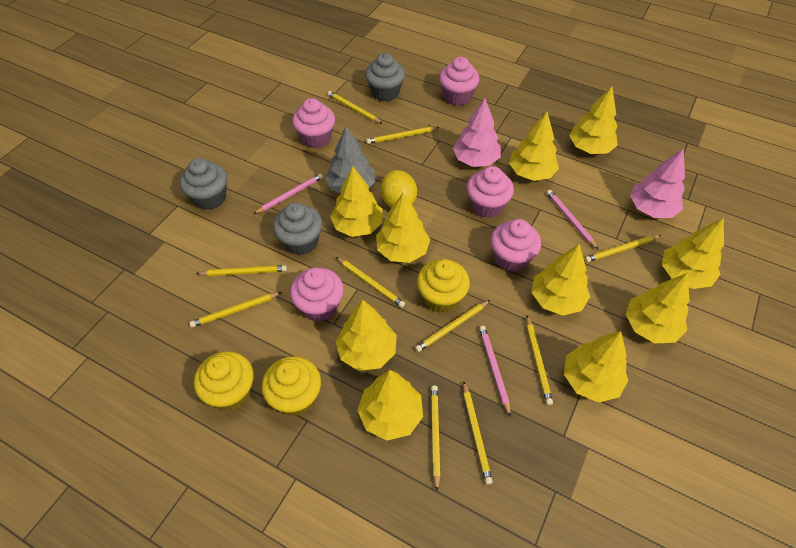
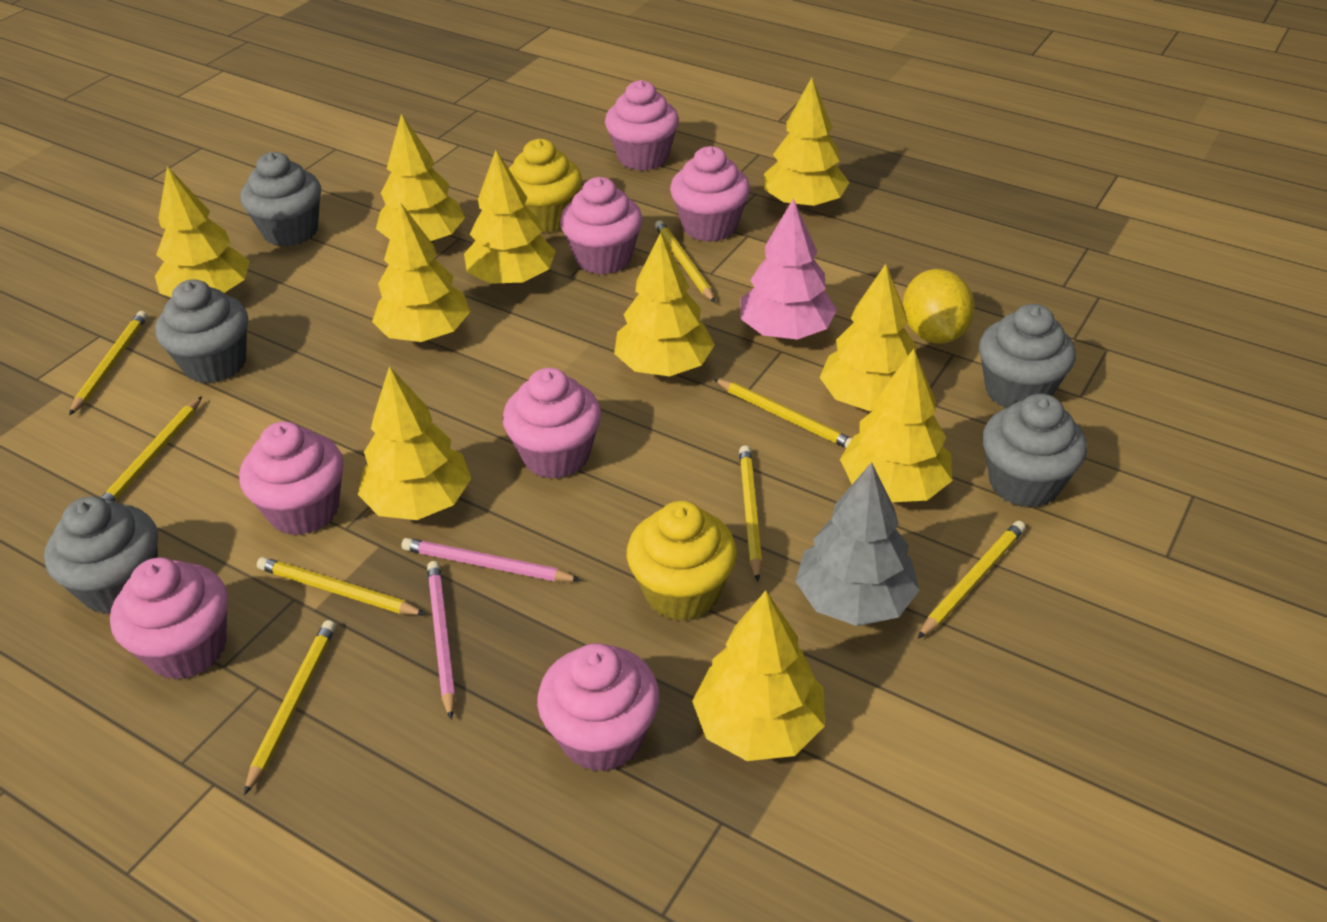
grey cupcake: [180,158,227,210] [273,203,323,255] [365,53,405,101] = 3 -> [44,497,158,614] [155,279,248,383] [240,152,321,247] [979,304,1076,408] [982,394,1087,508] = 5
pink cupcake: [290,268,344,322] [292,98,335,148] [439,57,480,106] [467,166,514,218] [491,219,541,272] = 5 -> [110,558,228,680] [239,421,344,535] [502,368,601,479] [537,643,660,772] [560,177,643,275] [605,80,679,171] [670,146,750,242] = 7
pink pencil: [254,173,323,214] [479,326,511,417] [547,190,598,249] = 3 -> [401,538,580,581] [427,561,455,719] = 2
pink tree: [453,99,501,167] [630,148,685,218] = 2 -> [740,198,837,340] = 1
yellow cupcake: [194,351,254,411] [262,356,321,416] [417,259,470,313] = 3 -> [508,139,582,233] [627,501,737,621] = 2
yellow pencil: [189,292,282,328] [196,265,287,276] [328,91,383,124] [336,257,405,308] [366,127,439,144] [415,300,490,352] [431,385,440,491] [463,381,493,485] [526,316,553,405] [585,235,661,262] = 10 -> [69,311,147,416] [101,396,202,501] [244,620,336,795] [257,557,426,615] [655,220,715,303] [714,379,852,448] [739,445,762,582] [918,521,1025,639] = 8

